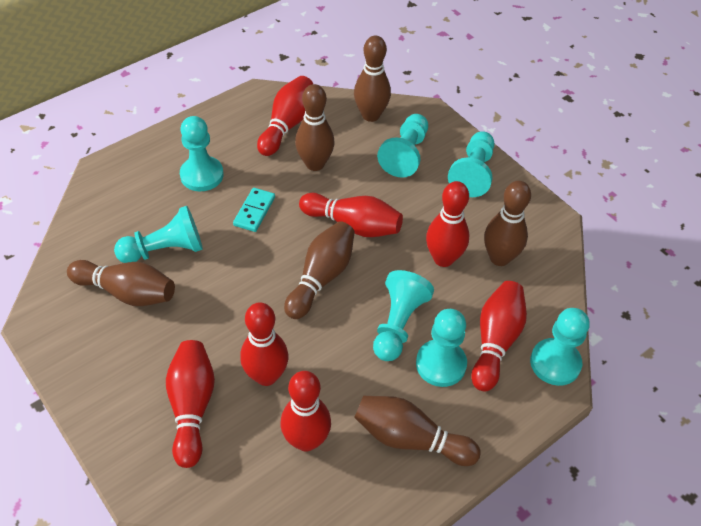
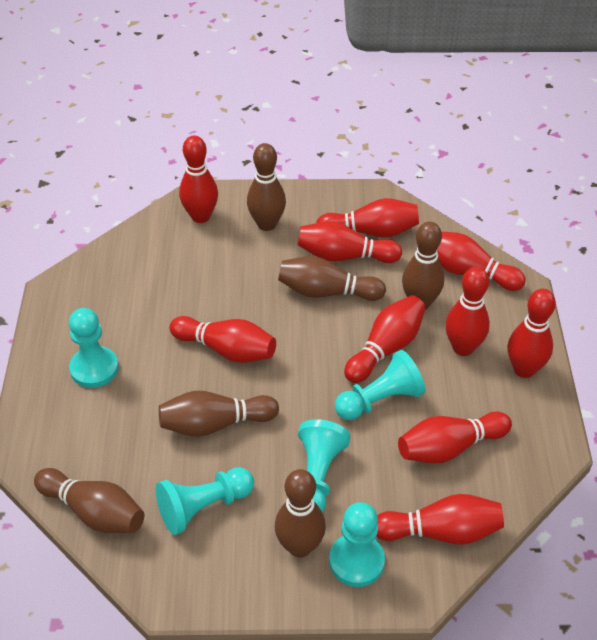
red bowling pin: [166,340,215,468] [240,302,289,386] [257,76,313,156] [281,371,331,452] [299,193,403,237] [426,181,469,267] [471,281,527,392] = 7 -> [170,316,276,363] [179,136,218,223] [298,221,402,263] [316,198,419,237] [344,295,426,383] [376,494,504,544] [398,412,512,464] [437,232,526,291] [445,267,490,356] [508,289,556,378] = 10
turquoise domino: [233,188,275,232] = 1 -> none = 0
turquoise pawn: [114,206,203,263] [180,116,224,191] [373,270,434,361] [377,114,428,178] [416,309,467,387] [448,131,494,197] [530,308,590,386] = 7 -> [69,308,119,388] [156,467,254,535] [298,419,350,513] [329,502,385,587] [335,350,426,420] = 5

